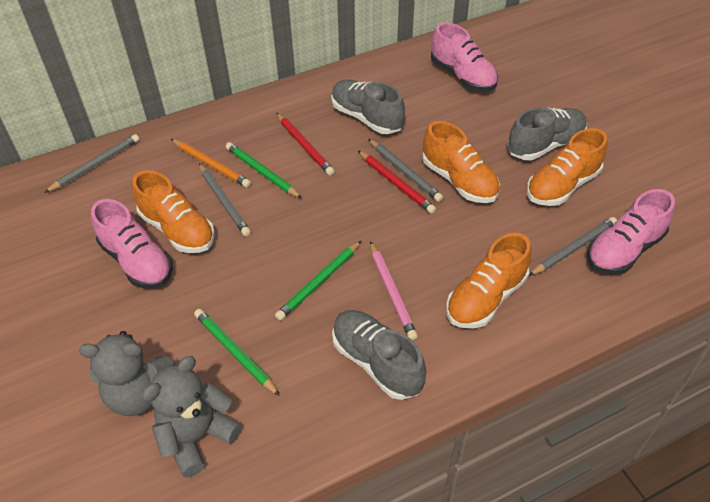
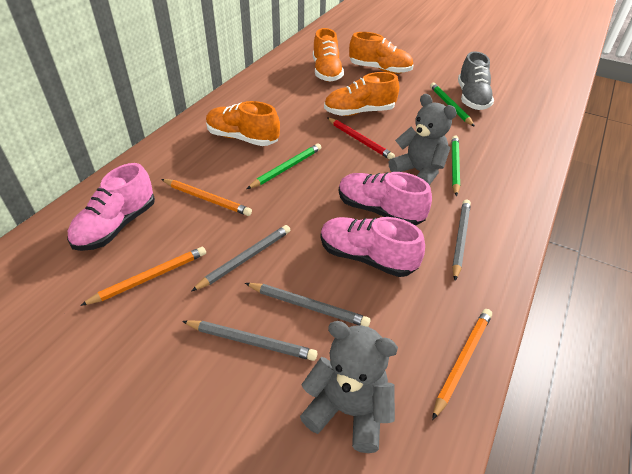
grey shoe: [331,79,405,134] [332,310,426,400] [508,107,587,160] = 3 -> [458,51,494,110] = 1
orange pencil: [171,139,251,188] = 1 -> [80,247,206,306] [161,179,252,216] [432,309,492,420] = 3
pink pencil: [370,241,418,340] = 1 -> none = 0
red pencil: [276,113,335,176] [358,150,436,214] = 2 -> [327,117,395,160] = 1

